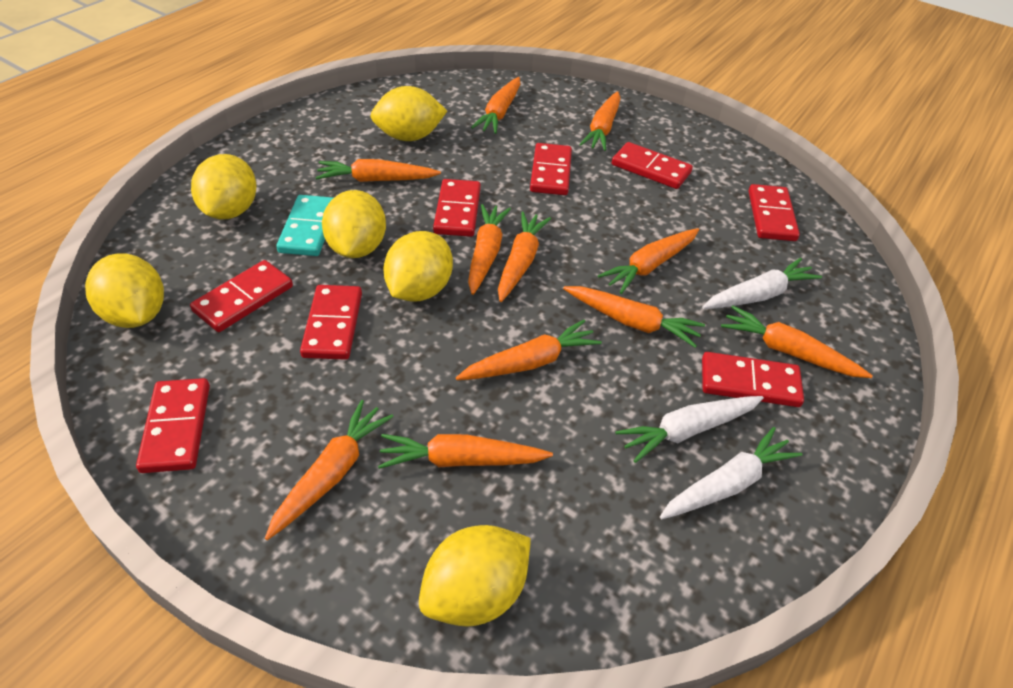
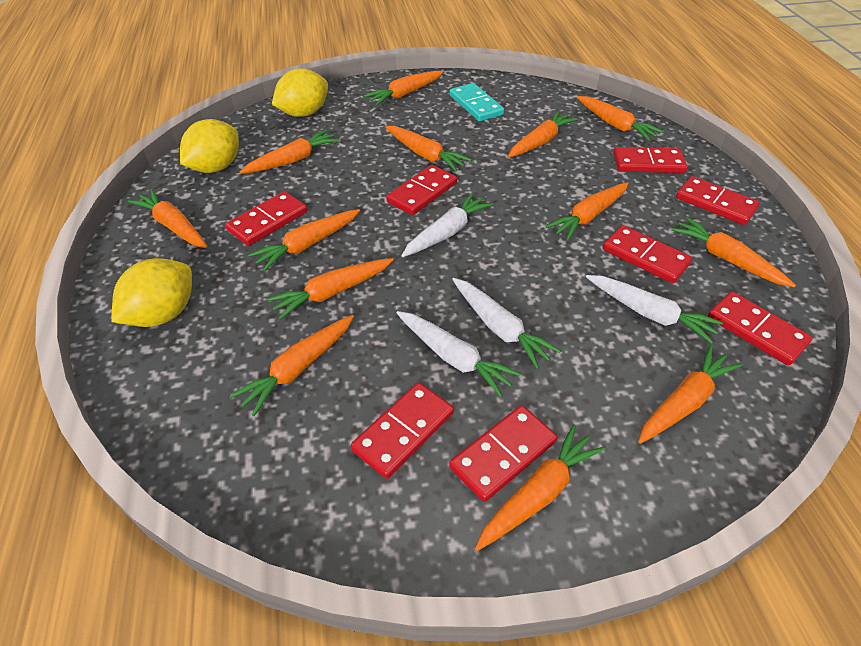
orange carrot: [265,400,394,540] [316,159,441,182] [378,434,553,469] [456,320,602,380] [468,204,511,295] [471,77,520,134] [498,212,551,302] [563,286,705,348] [579,91,620,151] [598,228,699,294] [721,305,873,378] = 11 -> [128,189,208,248] [230,315,354,416] [239,130,340,174] [248,209,360,271] [267,258,394,320] [364,71,444,105] [385,126,472,171] [475,424,605,551] [508,111,578,158] [546,182,629,240] [577,96,663,141] [638,345,742,444] [671,217,796,287] = 13
white carrot: [616,396,764,463] [660,427,803,519] [702,258,822,309] = 3 -> [397,311,521,397] [402,192,493,257] [452,278,561,369] [586,275,723,344] = 4
yellow lemon: [85,253,164,328] [191,154,256,219] [322,190,386,258] [370,86,447,141] [383,231,453,301] [419,525,531,626] = 6 -> [111,258,192,327] [180,119,239,173] [272,68,328,117] = 3

